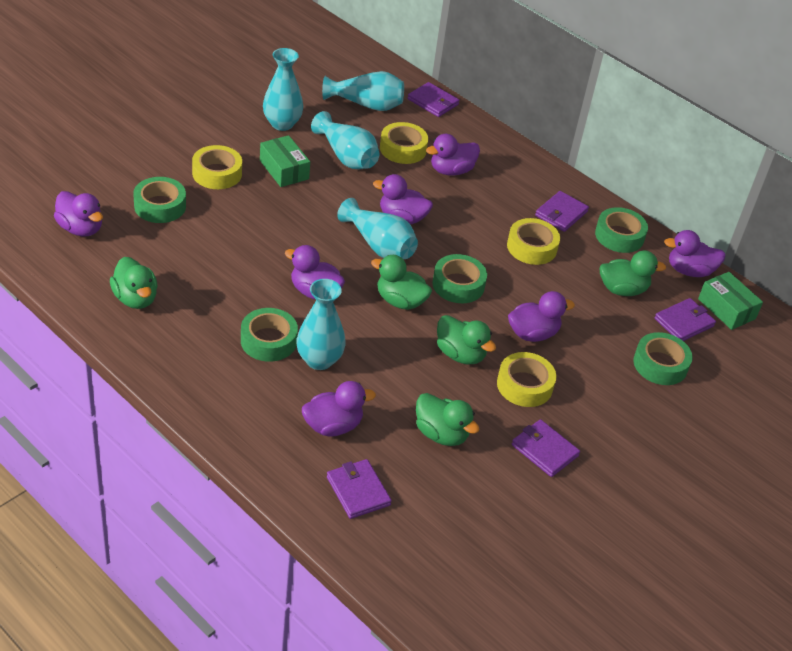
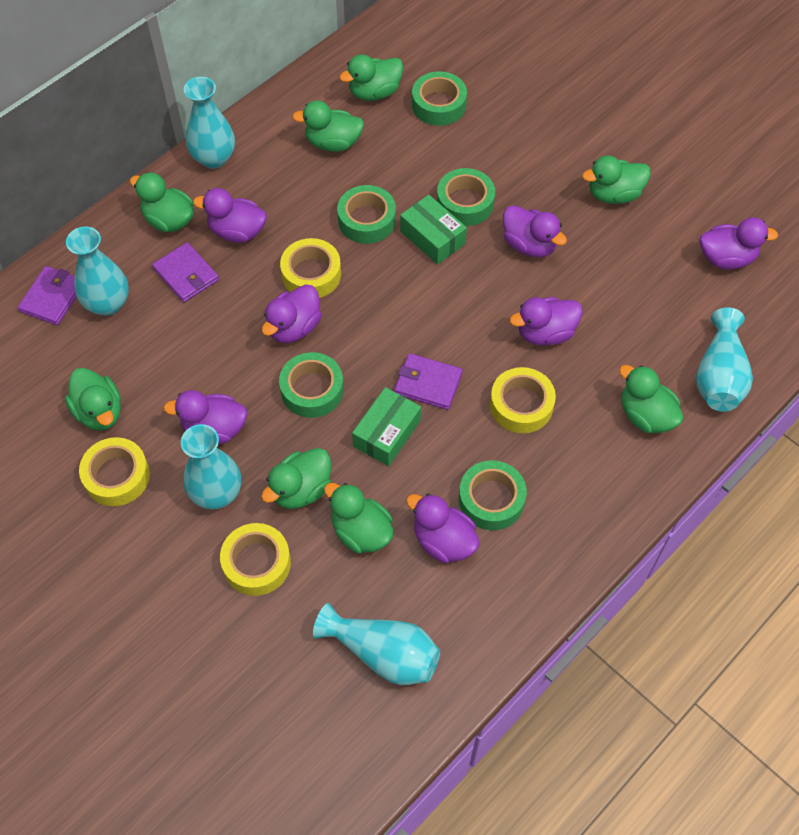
green duck: [110,257,158,309] [371,255,432,310] [416,393,480,446] [437,315,496,365] [600,251,666,296] = 5 -> [65,368,121,430] [130,172,194,232] [261,448,331,509] [292,100,364,152] [324,483,393,553] [339,54,404,101] [582,155,651,204] [619,365,683,433] = 8
purple wallet: [327,459,392,519] [408,82,459,117] [512,419,580,477] [535,191,589,232] [655,298,716,341] = 5 -> [18,266,76,325] [152,242,219,302] [394,353,463,410] = 3

